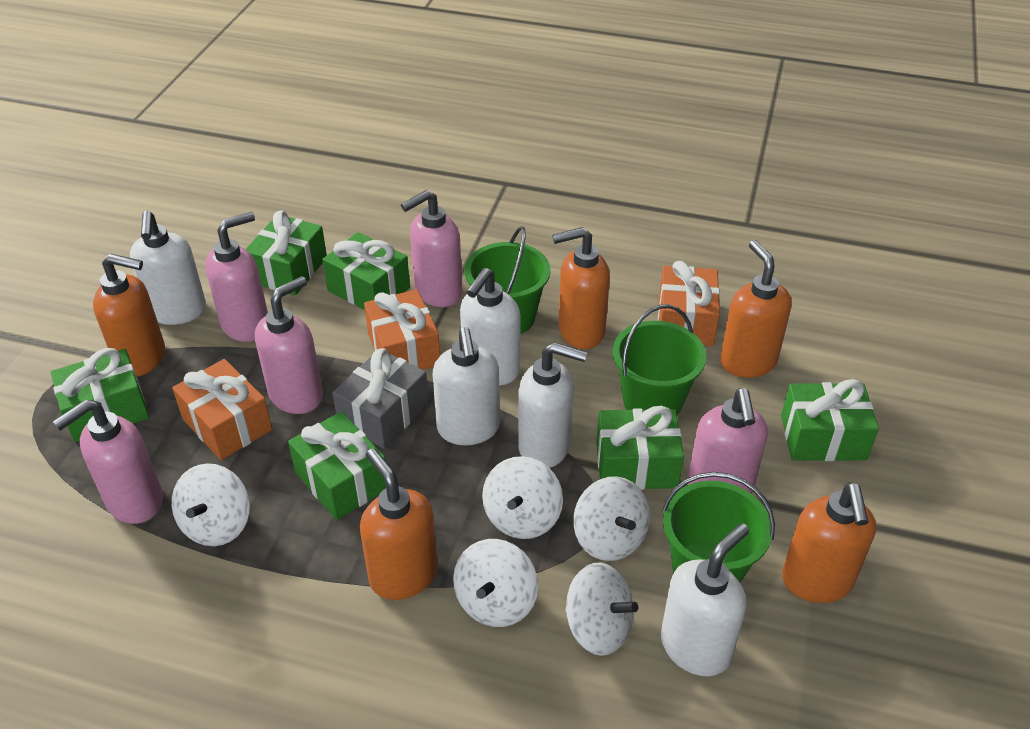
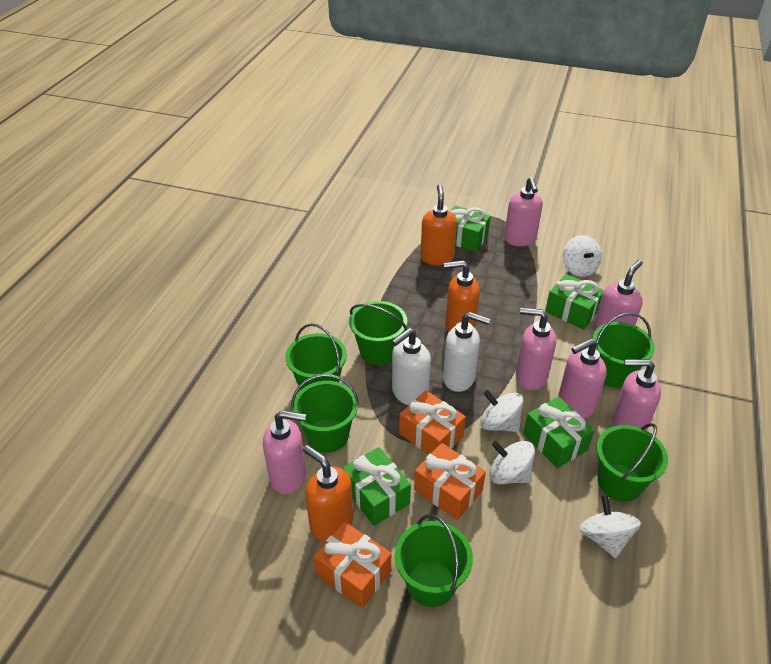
green bucket: [465,226,550,334] [612,304,706,415] [662,472,775,583] = 3 -> [285,323,347,390] [291,374,359,453] [349,301,407,365] [395,514,473,607] [593,312,655,388] [596,423,668,502] = 6
green gift: [51,348,149,442] [246,211,327,296] [288,411,386,520] [322,232,410,310] [596,406,684,490] [781,379,879,461] = 6 -> [343,447,411,526] [450,205,490,252] [523,397,594,468] [545,274,604,330] = 4
grey gift: [332,348,429,449] = 1 -> none = 0
orange soap dispenser: [93,254,165,377] [360,448,438,600] [552,227,610,349] [720,240,792,378] [782,482,876,603] = 5 -> [303,445,353,541] [420,185,457,265] [444,260,480,332] = 3
pink soap dispenser: [53,400,163,524] [205,212,268,342] [255,276,323,414] [401,190,463,307] [687,388,768,494] = 5 -> [263,410,306,494] [504,177,543,246] [516,308,556,390] [558,338,607,418] [593,260,643,332] [612,359,661,431] = 6
white soap dispenser: [130,210,206,325] [433,327,500,445] [460,268,521,386] [518,342,587,468] [661,523,749,676] = 5 -> [392,328,431,405] [443,312,490,392] = 2
white spinning top: [172,463,250,546] [453,539,538,627] [482,456,563,539] [565,563,638,656] [573,476,650,561] = 5 -> [480,390,524,432] [490,441,535,484] [563,235,602,277] [580,495,641,558] = 4

